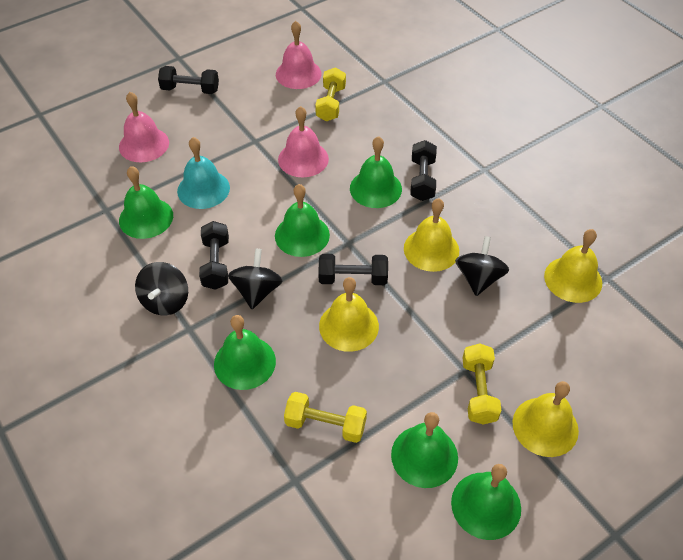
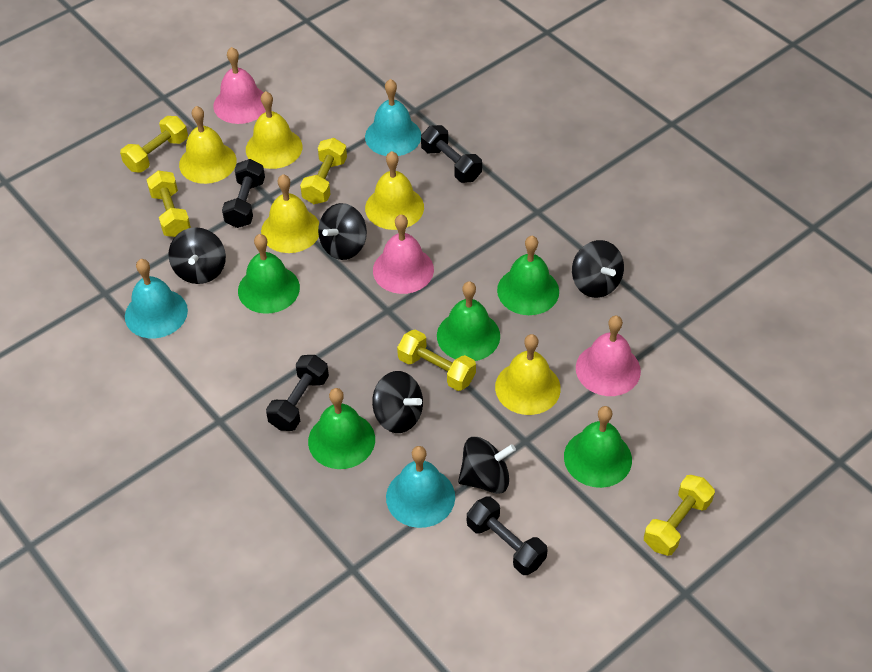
black spinning top: [135,262,188,316] [228,248,283,309] [455,236,509,296] = 3 -> [168,227,226,284] [318,203,367,260] [372,371,423,433] [458,437,516,494] [572,240,624,298] = 5
green bell: [119,166,173,239] [214,315,276,390] [275,184,330,257] [350,136,402,208] [391,412,458,488] [451,464,521,540] = 6 -> [238,234,300,314] [308,388,375,469] [437,281,500,361] [497,236,559,315] [564,406,632,488] = 5
turquoise bell: [177,137,230,209] = 1 -> [125,259,188,338] [365,79,421,156] [386,446,455,528] = 3
yellow bell: [319,277,379,352] [404,198,459,272] [512,381,579,457] [544,229,602,303] = 4 -> [179,106,237,184] [246,91,302,169] [261,174,319,253] [365,151,424,230] [495,334,561,415] = 5
yellow dumbbell: [284,392,367,443] [315,67,346,121] [462,343,502,425] = 3 -> [120,116,188,173] [147,171,191,237] [300,138,347,204] [397,329,476,391] [644,475,715,556] = 5

